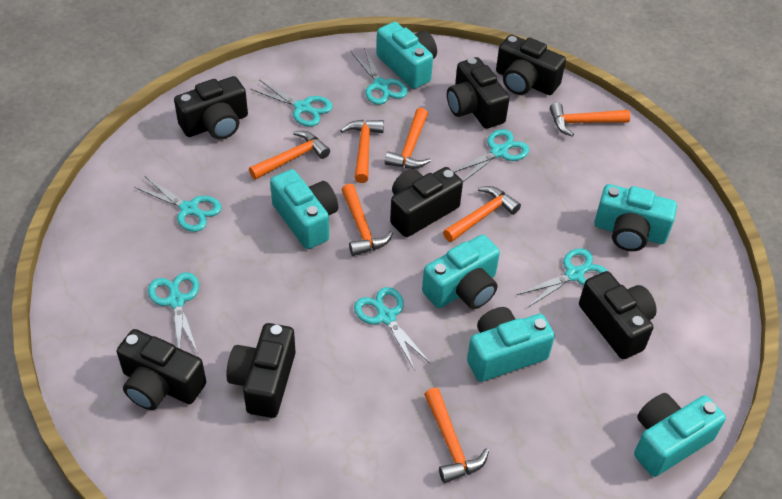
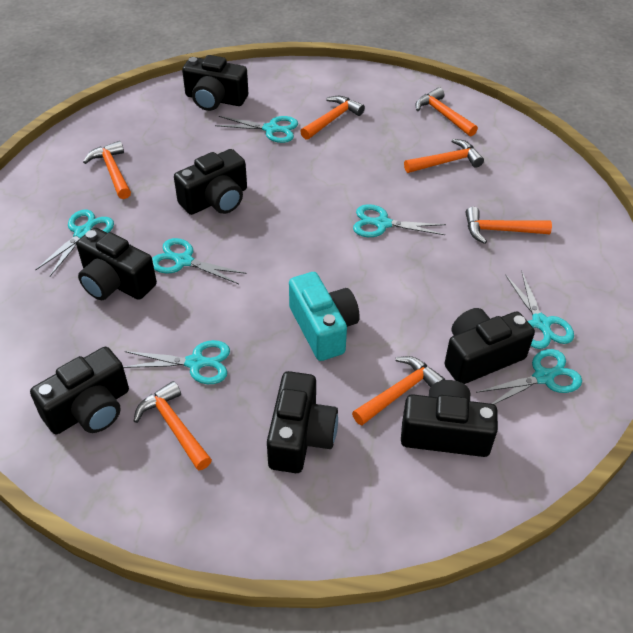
turquoise camera: [270,169,338,249] [376,22,437,89] [422,235,500,309] [467,307,555,382] [594,184,677,251] [634,393,726,477] = 6 -> [289,272,360,361] = 1

